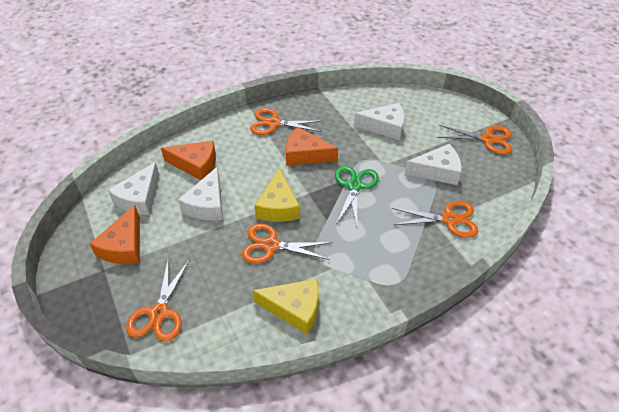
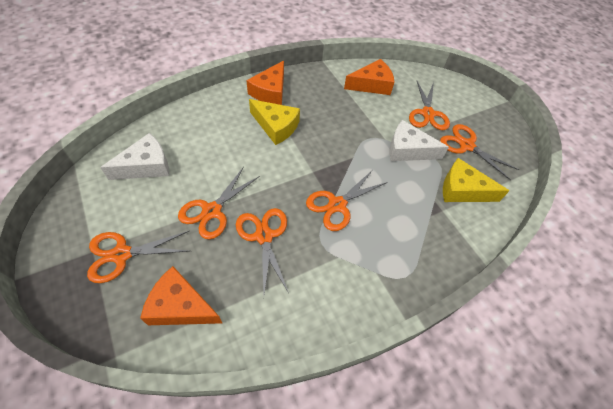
green scissors: [335,166,379,226] = 1 -> none = 0
orange scissors: [126,257,190,342] [242,224,332,264] [250,108,323,135] [392,201,478,238] [437,125,512,154] = 5 -> [87,231,189,283] [178,167,260,240] [236,208,289,294] [306,170,387,231] [409,81,450,130] [440,124,519,180] = 6
white cheese: [108,162,159,215] [178,167,223,221] [354,103,404,140] [404,144,462,185] = 4 -> [100,133,169,180] [389,120,449,161] = 2

